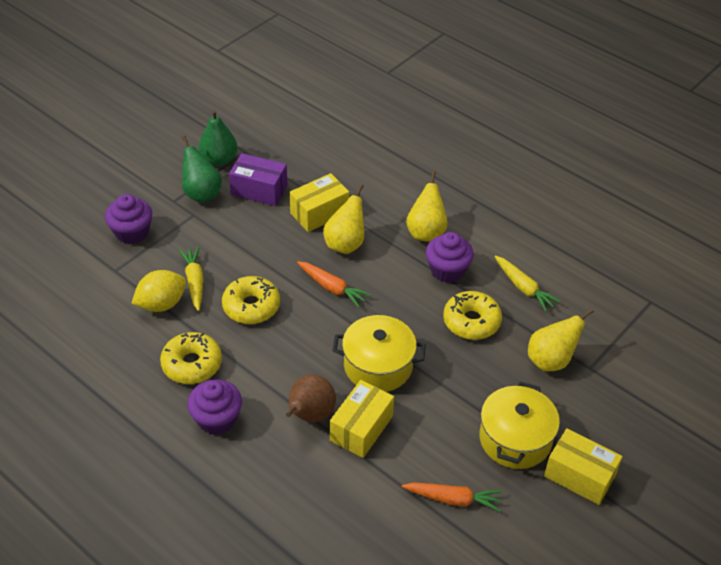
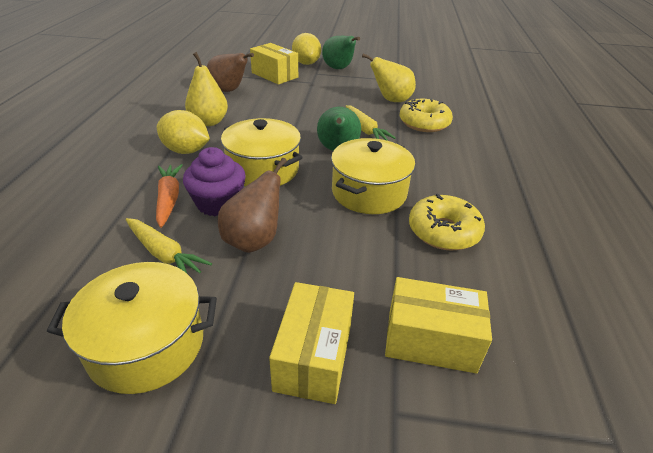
brown pear: [286,374,336,422] = 1 -> [207,53,254,92] [218,158,287,253] = 2
orange carrot: [297,261,371,307] [402,483,502,512] = 2 -> [156,164,183,228] = 1
purple box: [229,153,288,206] = 1 -> none = 0
purple cupcake: [105,194,152,244] [187,379,242,435] [426,232,474,283] = 3 -> [183,147,246,216] = 1
yellow donut: [160,332,222,384] [222,276,280,324] [443,291,502,340] = 3 -> [399,99,453,132] [409,193,485,251] = 2
yellow lemon: [131,270,186,312] = 1 -> [157,110,210,154] [292,33,321,65] = 2
yellow pear: [323,184,364,254] [406,171,448,242] [528,308,594,372] = 3 -> [185,52,228,126] [362,53,416,102] = 2
yellow pot: [332,315,426,392] [479,382,560,469] = 2 -> [47,262,217,394] [221,118,303,187] [331,138,415,214] = 3

